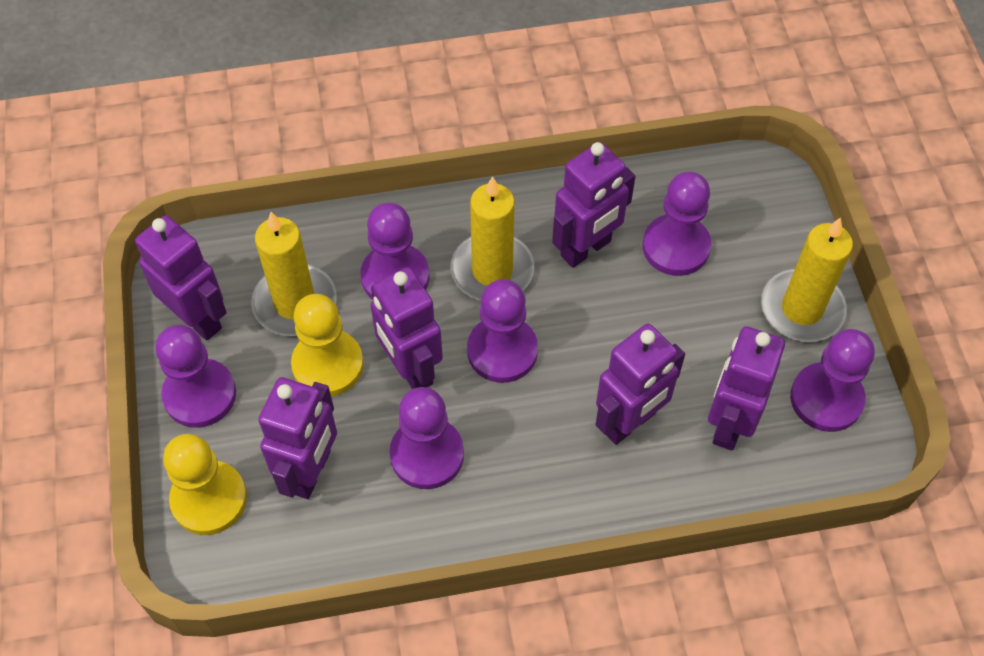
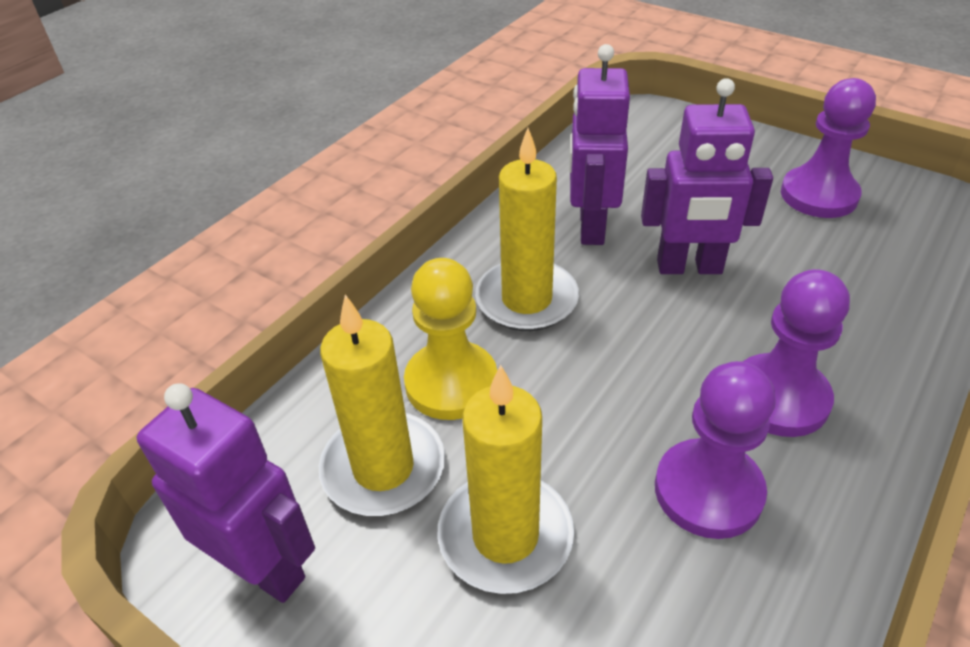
purple pawn: [155,325,236,428] [360,203,429,300] [389,387,464,489] [467,279,538,383] [642,172,711,276] [790,329,875,432] = 6 -> [655,361,776,539] [742,269,850,437] [781,78,876,218] = 3
purple robot: [135,215,227,340] [258,377,337,499] [371,267,443,389] [552,142,636,268] [595,324,685,445] [708,326,785,450] = 6 -> [137,383,315,603] [569,44,630,245] [641,78,773,274] = 3
yellow pawn: [163,434,247,535] [291,294,364,397] = 2 -> [404,258,497,420] = 1

